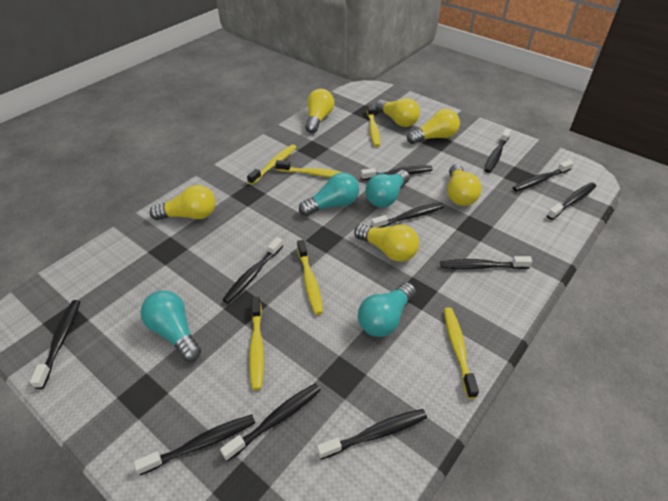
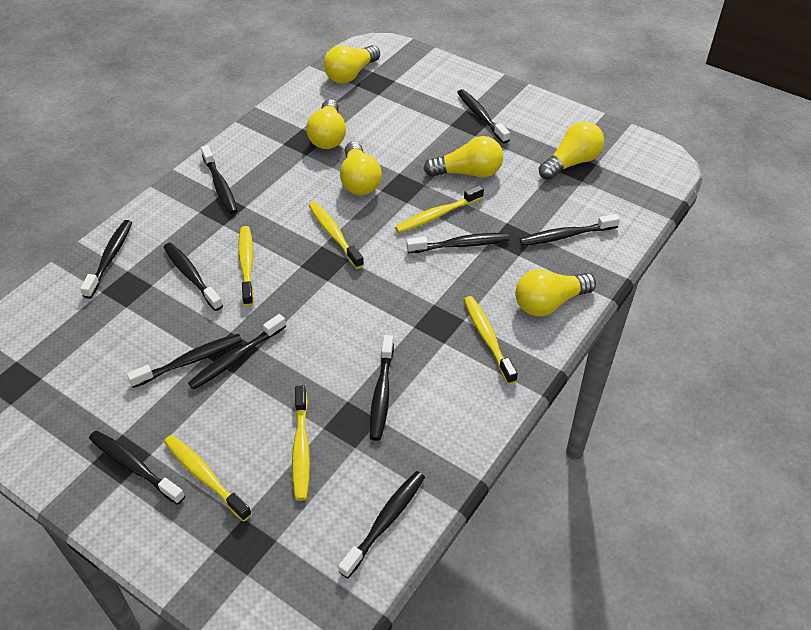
turquoise light bulb: [140,291,201,361] [299,172,359,216] [358,282,416,337] [365,170,410,207] = 4 -> none = 0

